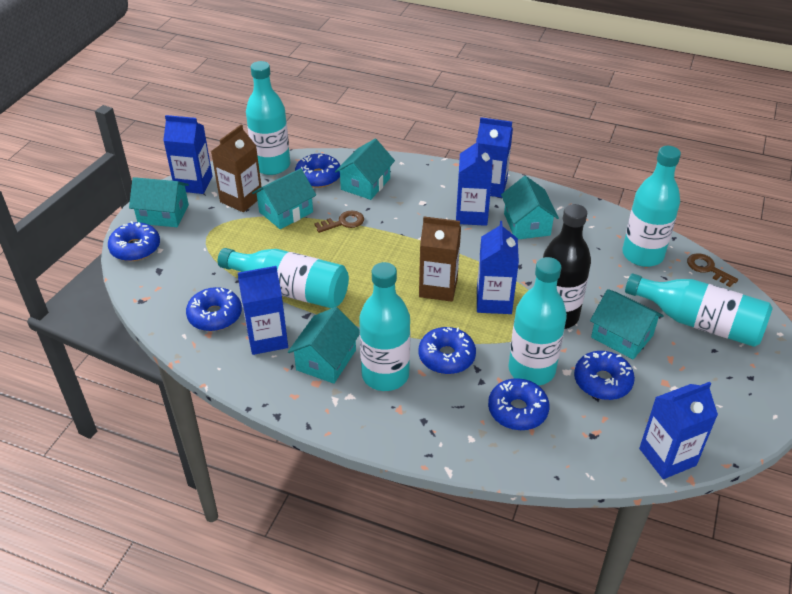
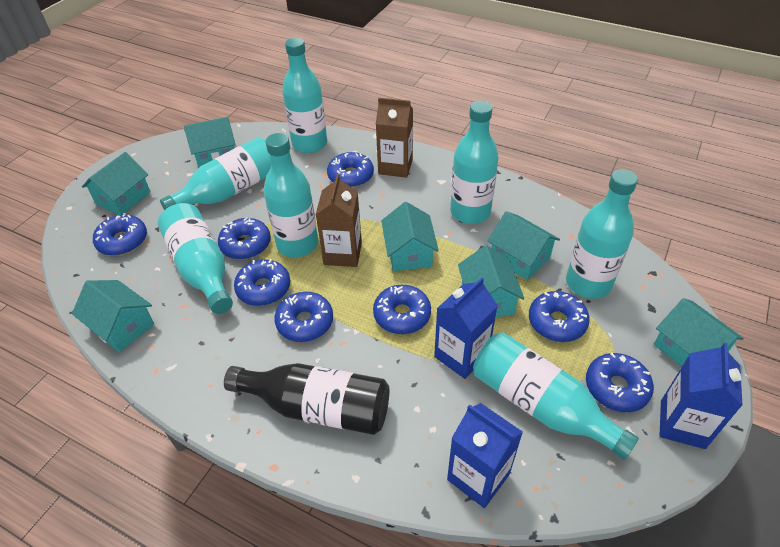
blue carton: [163,115,213,194] [238,266,288,355] [456,138,492,226] [477,117,513,198] [477,221,519,314] [639,382,718,479] = 6 -> [434,277,498,379] [447,403,523,508] [660,343,743,449] = 3
blue donut: [108,221,160,261] [186,287,242,331] [295,154,340,188] [419,327,476,374] [488,378,550,430] [574,351,635,400] = 6 -> [93,213,147,256] [218,217,271,259] [234,259,290,306] [274,292,333,342] [327,152,374,188] [373,285,431,334] [529,291,590,342] [586,353,654,412] = 8
brown key: [314,211,364,233] [687,253,738,287] = 2 -> none = 0
turquoise bottle: [218,248,349,308] [246,61,290,175] [359,262,410,391] [508,257,567,386] [622,146,681,267] [625,273,773,347] = 6 -> [158,203,233,314] [160,137,271,210] [263,133,318,257] [282,38,327,153] [450,101,499,224] [473,332,639,460] [566,169,638,299] = 7
turquoise house: [129,177,189,227] [252,168,316,229] [288,307,360,384] [335,139,395,200] [501,176,559,240] [590,289,664,360] = 6 -> [72,280,154,352] [82,152,151,215] [184,117,236,168] [381,202,439,271] [458,245,524,317] [487,211,560,280] [654,298,744,367] = 7

